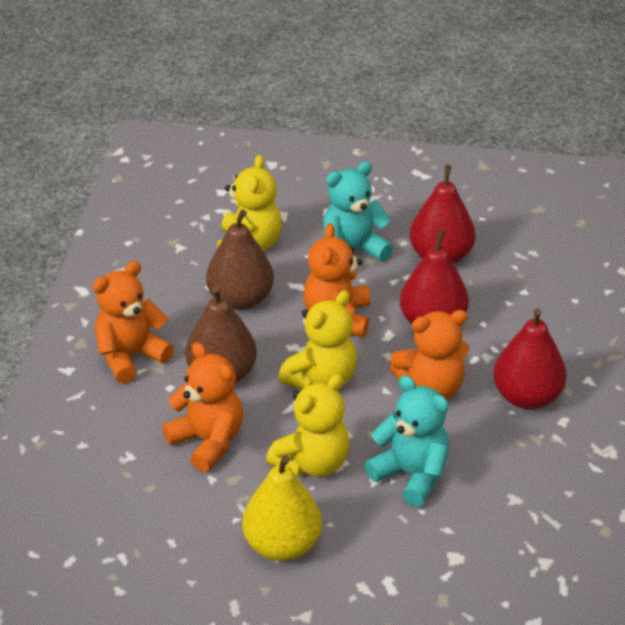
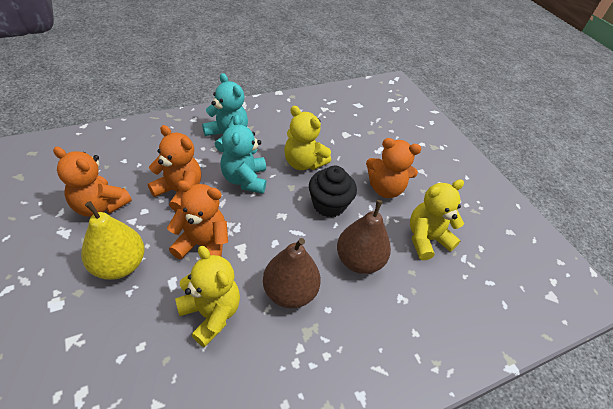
black cupcake: none = 0 -> [309,166,357,217] = 1
red pear: [400,230,469,325] [410,165,475,264] [493,308,567,410] = 3 -> none = 0

